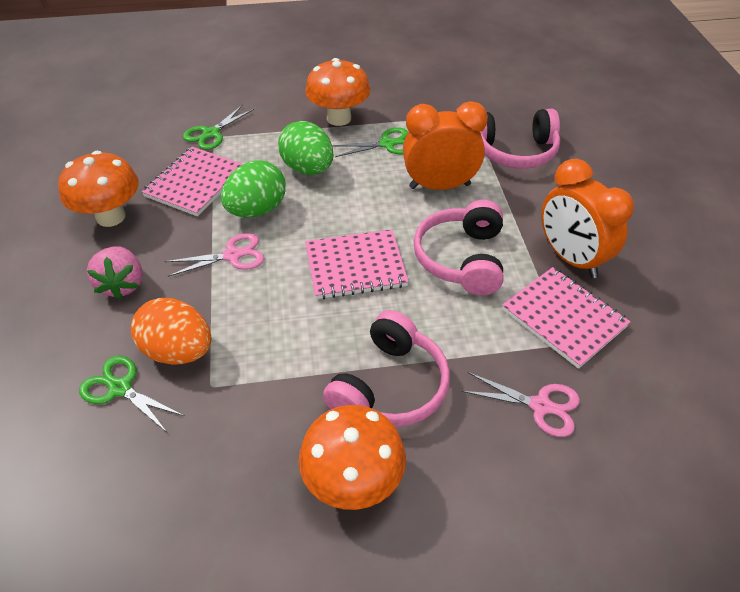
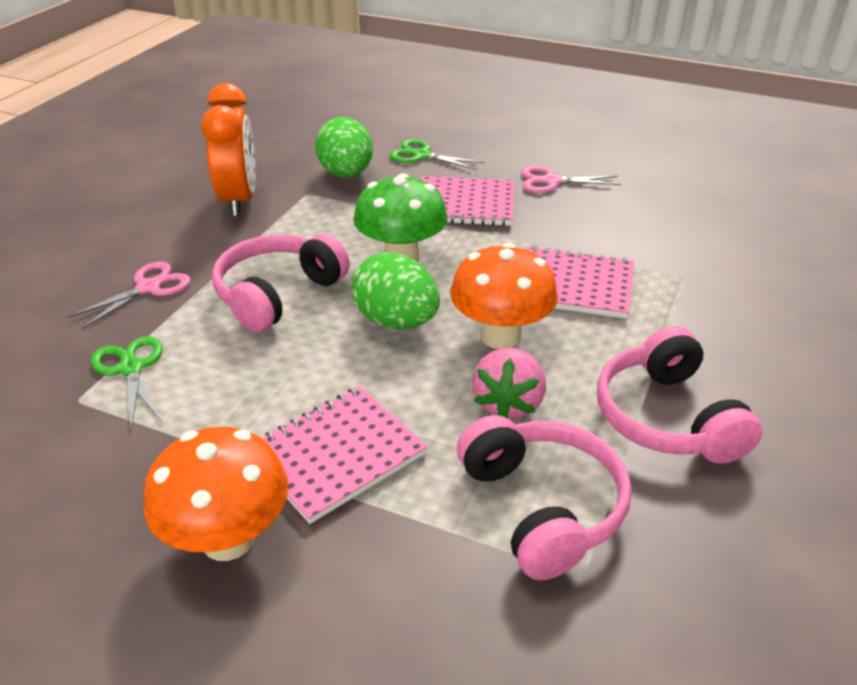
green mushroom: none = 0 -> [353,173,448,262] = 1
green scissors: [79,355,185,432] [183,105,254,150] [332,127,408,157] = 3 -> [91,336,163,429] [390,139,485,170] = 2
orange clock: [403,101,488,190] [541,159,634,278] = 2 -> [201,83,256,216] = 1
orange egg: [131,298,212,365] = 1 -> none = 0
orange mushroom: [58,151,139,227] [298,405,406,510] [305,58,370,126] = 3 -> [143,427,289,561] [450,243,558,349] = 2

